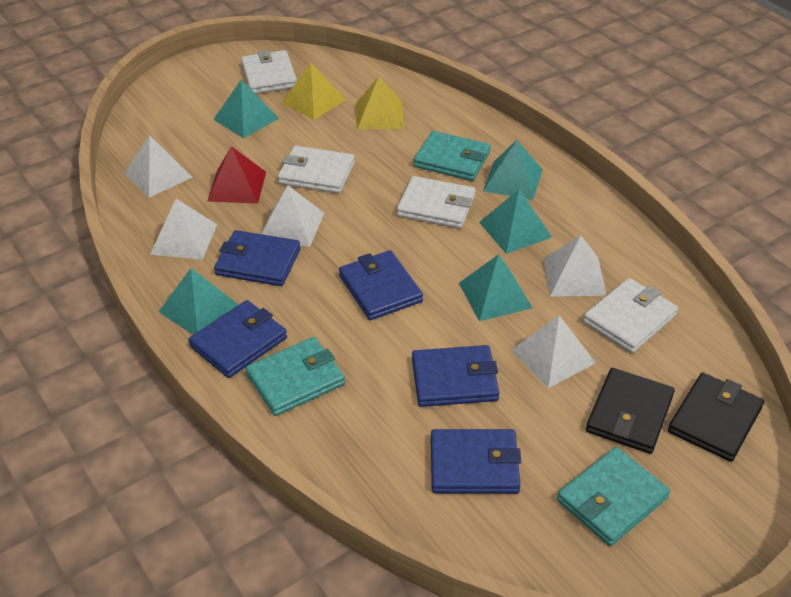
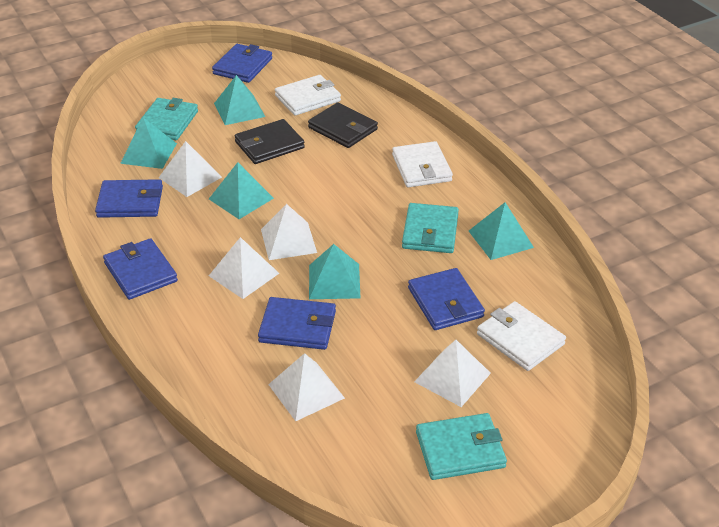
red pyramid: [207,146,266,204] = 1 -> none = 0
white wallet: [241,50,297,94] [278,146,355,193] [397,176,475,229] [583,278,678,353] = 4 -> [275,75,341,115] [392,141,453,187] [477,301,566,371] = 3
yellow pyramid: [281,62,346,120] [356,76,404,130] = 2 -> none = 0

